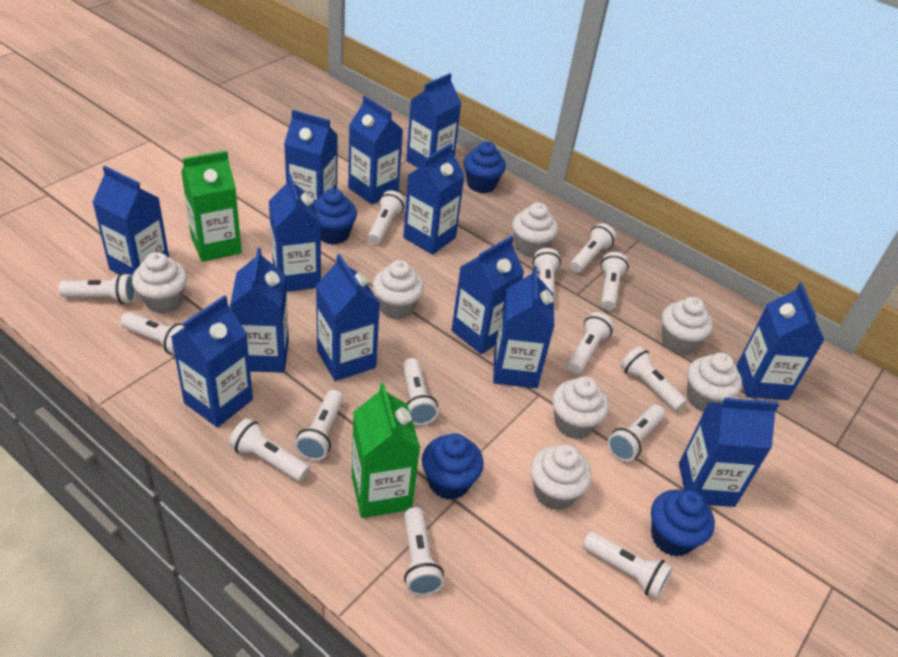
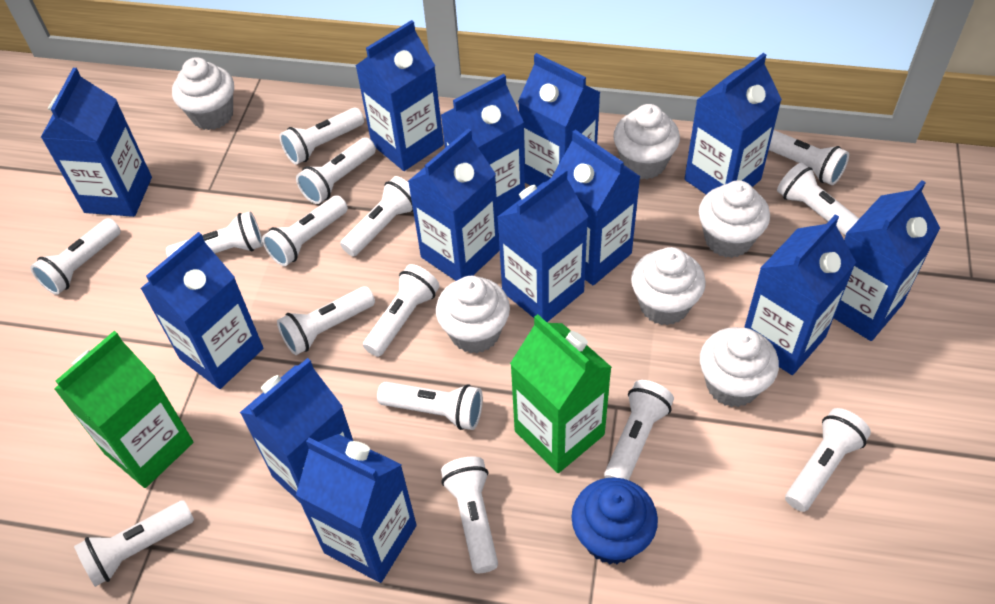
blue cupcake: [314,188,357,245] [422,433,484,500] [464,141,506,193] [651,490,715,557] = 4 -> [571,477,658,564] = 1
white cupcake: [132,252,188,313] [373,260,424,319] [512,203,558,257] [531,444,592,510] [552,376,609,439] [662,297,713,354] [687,353,742,411] = 7 -> [172,57,234,130] [436,276,510,353] [613,104,680,179] [631,247,706,325] [699,180,770,258] [700,327,779,407] = 6
white flashlight: [58,273,136,304] [120,312,184,355] [229,418,310,481] [295,390,343,461] [368,190,405,244] [403,358,438,425] [404,507,444,596] [533,248,561,302] [568,312,614,374] [570,223,616,273] [583,531,673,599] [600,252,629,310] [607,405,665,462] [620,346,687,411] = 14 -> [30,218,121,295] [74,500,194,587] [166,211,263,257] [262,195,348,266] [277,286,375,355] [280,107,364,165] [296,137,376,204] [340,176,413,257] [363,264,440,357] [377,382,483,430] [441,457,498,573] [604,380,674,480] [769,130,849,185] [777,162,859,236] [785,408,871,512] = 15

